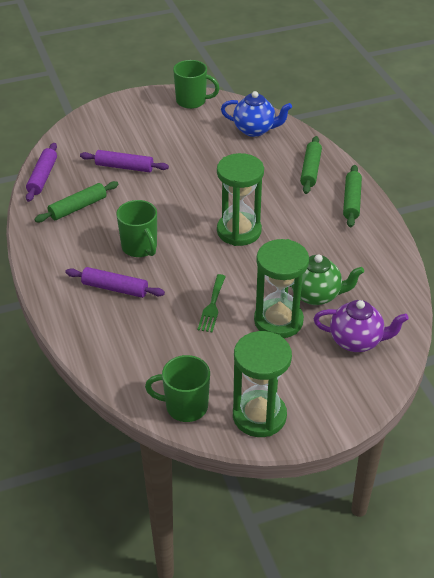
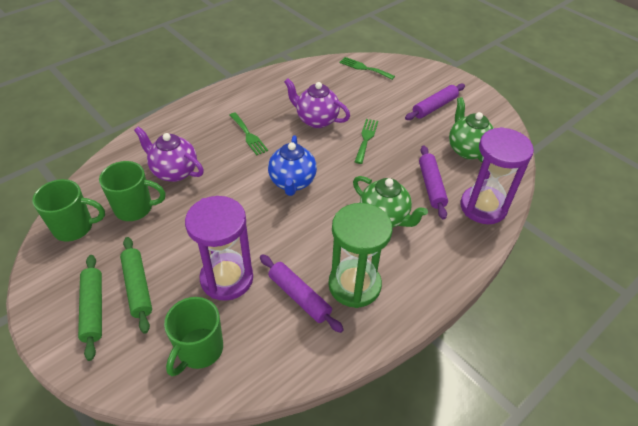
green fork: [197,274,226,333] = 1 -> [229,113,268,155] [339,57,395,80] [355,119,378,164] = 3
green hourglass: [217,153,264,246] [233,331,292,437] [254,239,309,338] = 3 -> [328,203,393,308] = 1
green rolling pin: [34,181,118,222] [300,136,322,194] [343,165,362,227] = 3 -> [78,255,102,361] [120,237,152,334] = 2
green teapot: [289,254,364,305] = 1 -> [353,176,428,227] [449,97,494,162] = 2
purple hourglass: none = 0 -> [185,196,253,301] [460,127,534,224] = 2
purple teapot: [314,300,409,352] = 1 -> [134,126,204,182] [284,78,350,128] = 2

